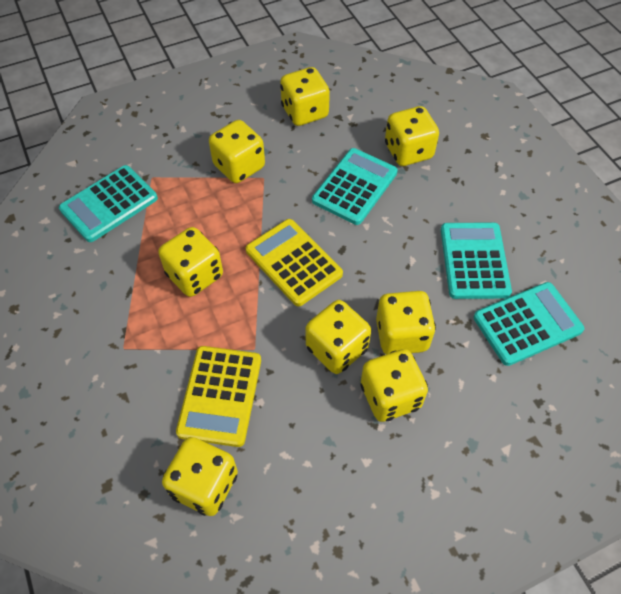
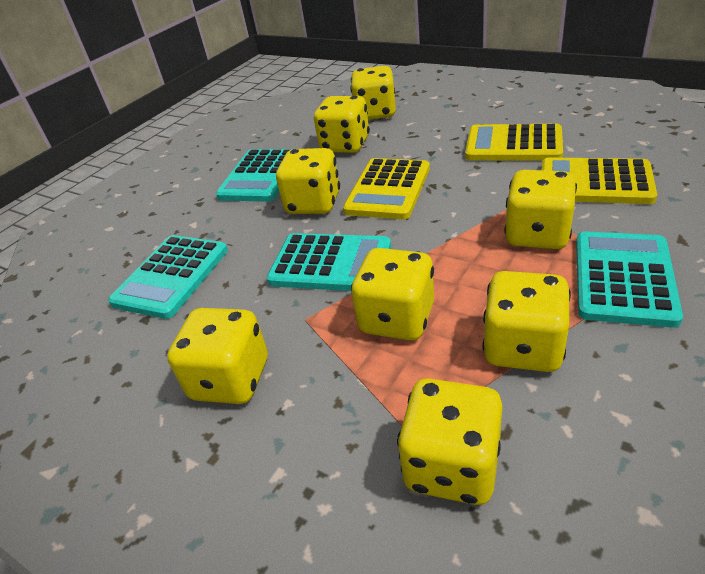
yellow calculator: [176,346,261,447] [246,219,343,306] = 2 -> [343,158,430,219] [465,124,563,161] [542,157,657,204] = 3

